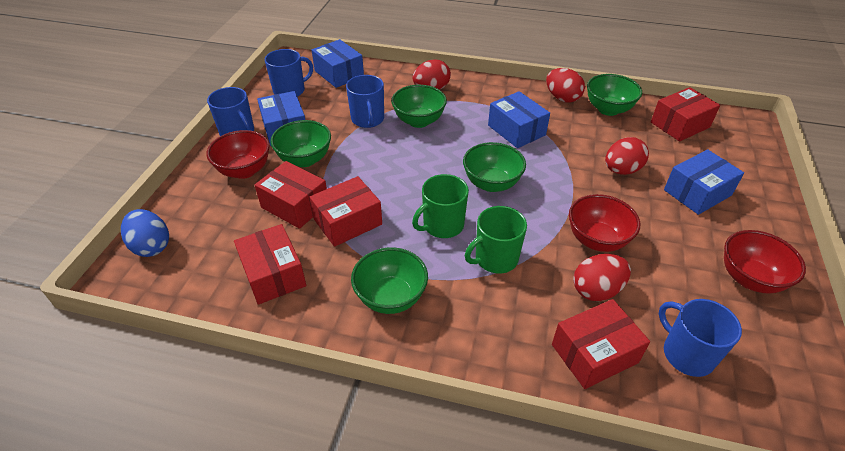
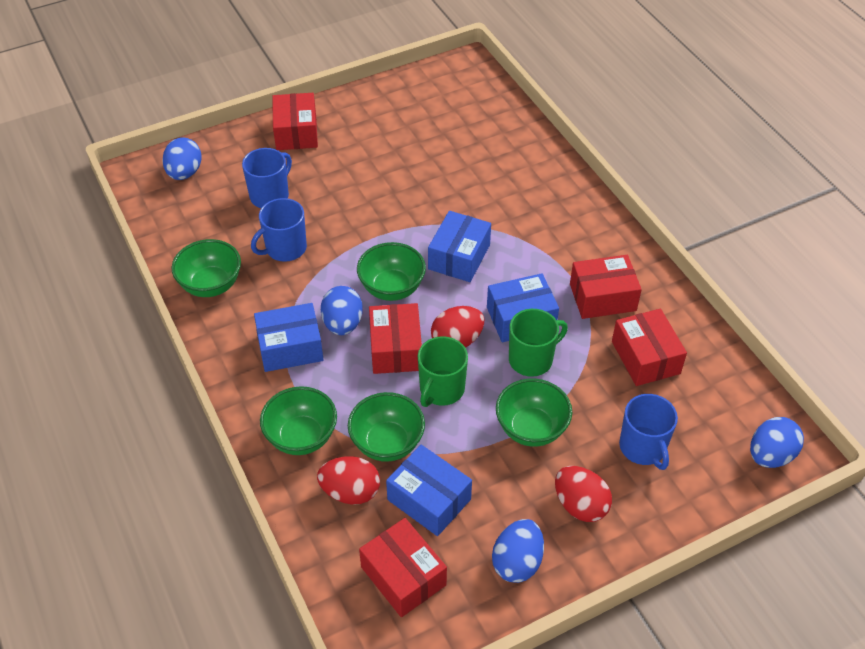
blue egg: [121,209,169,257] = 1 -> [162,137,202,180] [321,286,363,335] [492,519,544,583] [750,417,804,468] = 4
blue mug: [207,87,254,136] [265,49,313,97] [346,75,384,128] [659,299,742,377] = 4 -> [242,148,292,208] [251,198,307,262] [619,394,678,470] = 3
red bowl: [206,130,270,179] [569,194,640,252] [724,230,806,294] = 3 -> none = 0
red egg: [413,59,451,90] [546,68,585,103] [573,254,631,301] [605,137,649,175] = 4 -> [317,456,380,505] [431,306,484,348] [555,466,612,522] = 3

